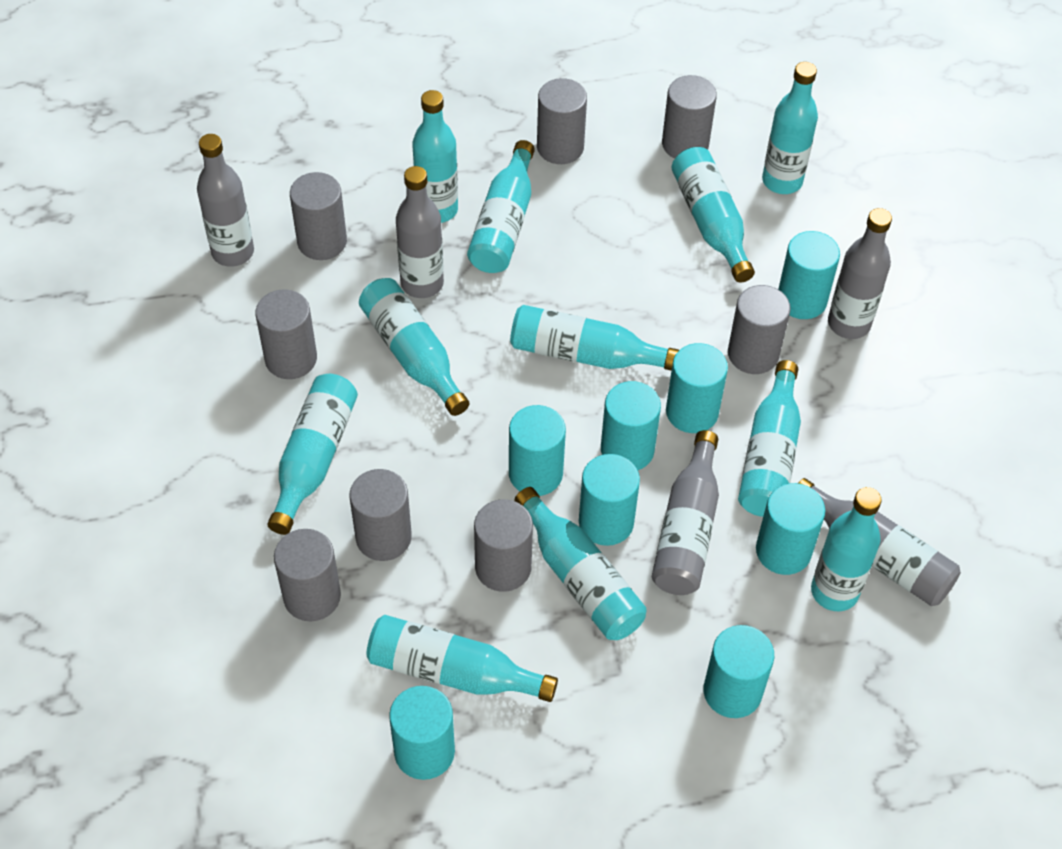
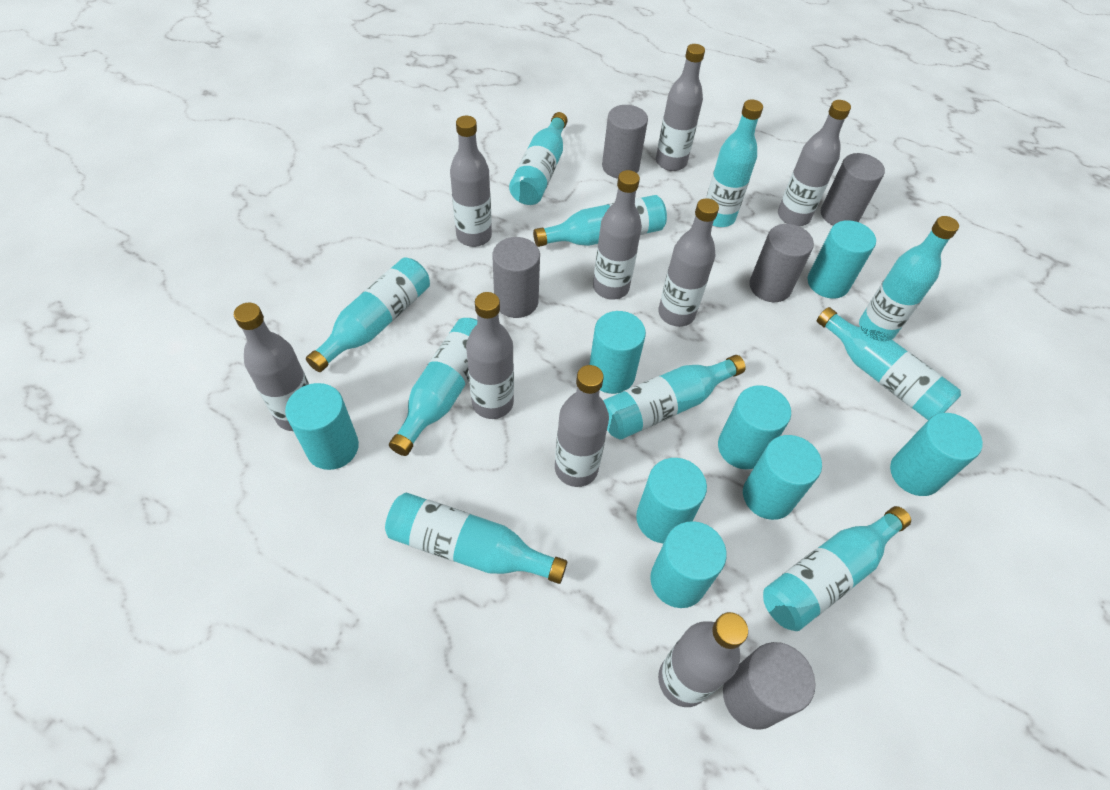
grey bottle: [197,134,254,267] [396,166,444,298] [652,430,719,595] [798,478,961,606] [828,208,892,339] = 5 -> [234,303,309,431] [450,116,492,247] [466,292,514,419] [555,365,609,487] [593,170,642,300] [656,44,705,171] [658,198,719,327] [658,612,748,707] [778,100,851,226] = 9
grey cylinder: [255,289,317,379] [274,529,341,622] [290,172,347,260] [350,469,412,561] [474,499,533,592] [537,78,587,164] [662,75,717,158] [728,285,791,374] = 8 -> [492,237,540,318] [602,105,648,179] [723,642,816,730] [749,224,814,302] [821,153,885,226] = 5
turquoise bottle: [267,374,358,535] [359,278,469,416] [366,615,558,702] [412,90,458,223] [467,140,535,273] [510,305,679,371] [514,487,647,640] [671,147,755,283] [738,360,801,517] [762,62,818,194] [811,487,882,611] = 11 -> [306,257,430,372] [385,493,567,584] [389,318,477,456] [509,112,568,205] [533,195,667,247] [603,355,746,440] [706,99,763,227] [763,506,911,631] [817,307,961,420] [859,216,959,339] = 10

